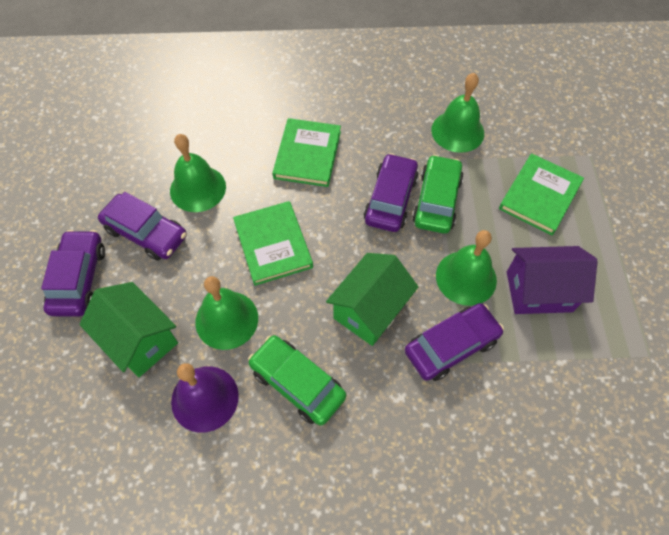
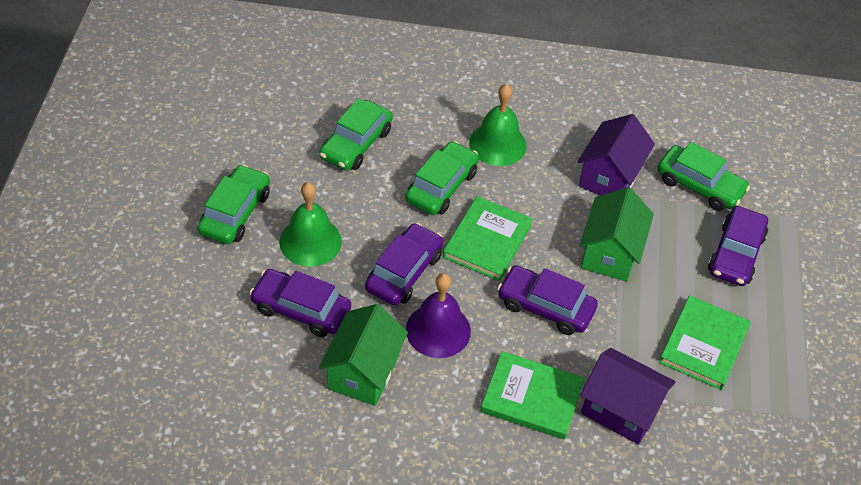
green bell: [170,134,226,212] [195,276,258,350] [431,73,484,153] [436,230,497,306] = 4 -> [279,182,342,267] [469,84,527,166] = 2
green car: [248,335,346,426] [412,155,464,234] = 2 -> [197,165,270,244] [319,98,393,171] [405,141,479,215] [657,142,750,211] = 4
purple house: [507,246,598,314] = 1 -> [577,114,655,196] [581,348,676,445] = 2

